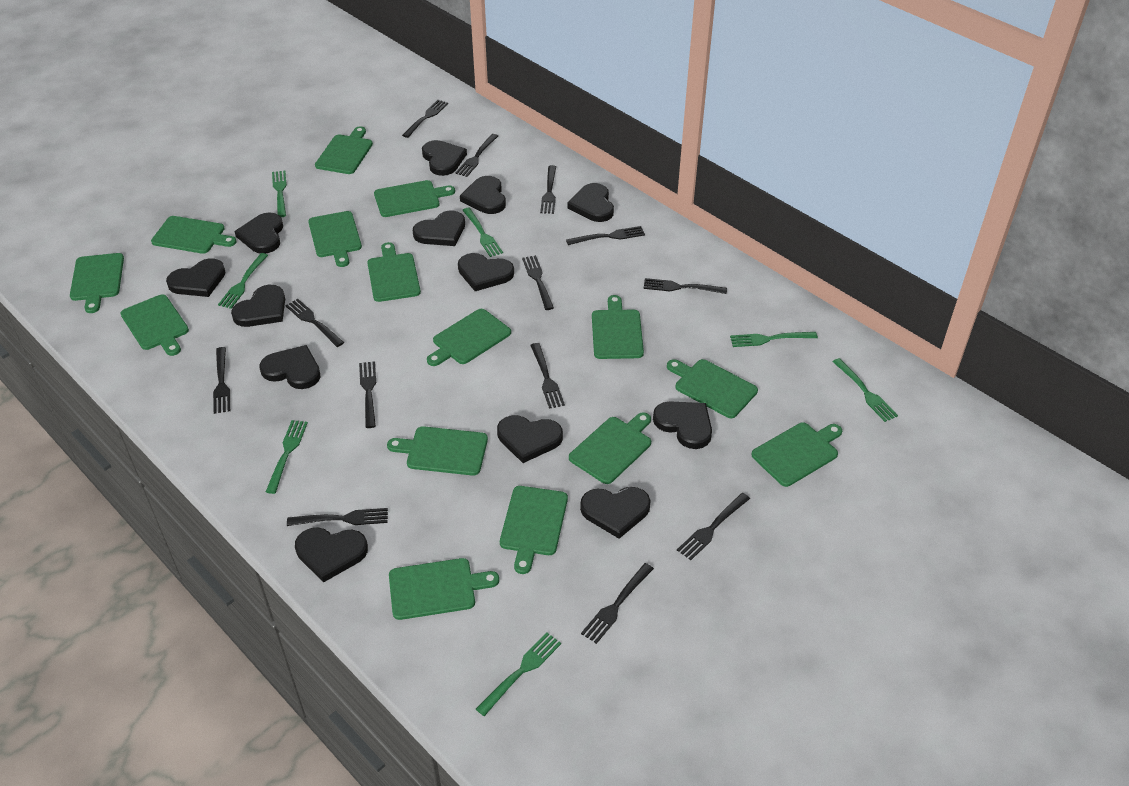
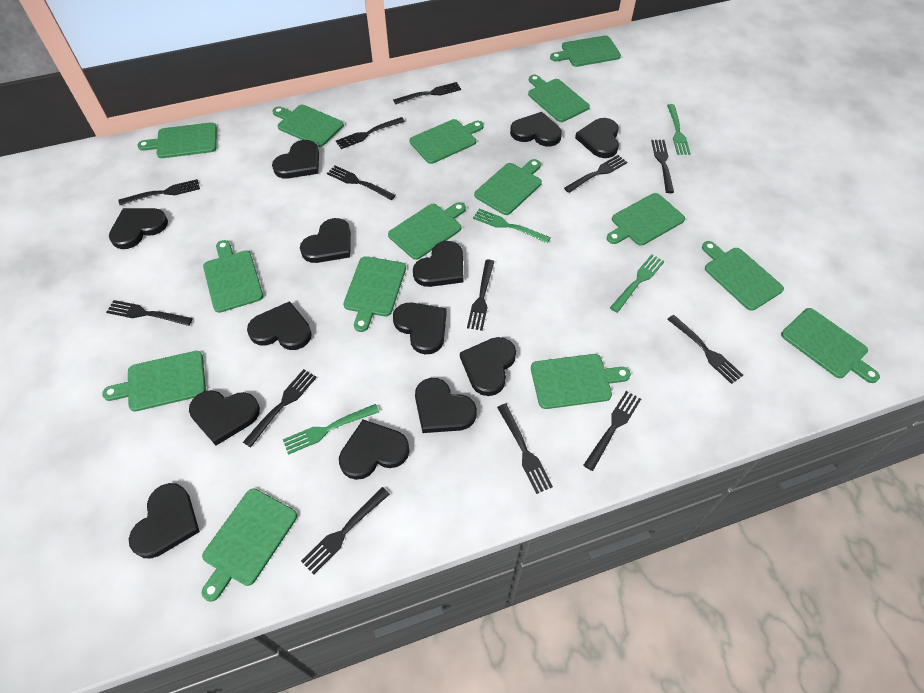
green fork: [218,253,268,309] [266,420,308,494] [272,170,287,217] [462,208,503,257] [476,633,561,716] [730,332,818,347] [833,358,898,422] = 7 -> [283,404,379,455] [473,209,551,244] [610,254,664,313] [667,104,691,155] = 4

